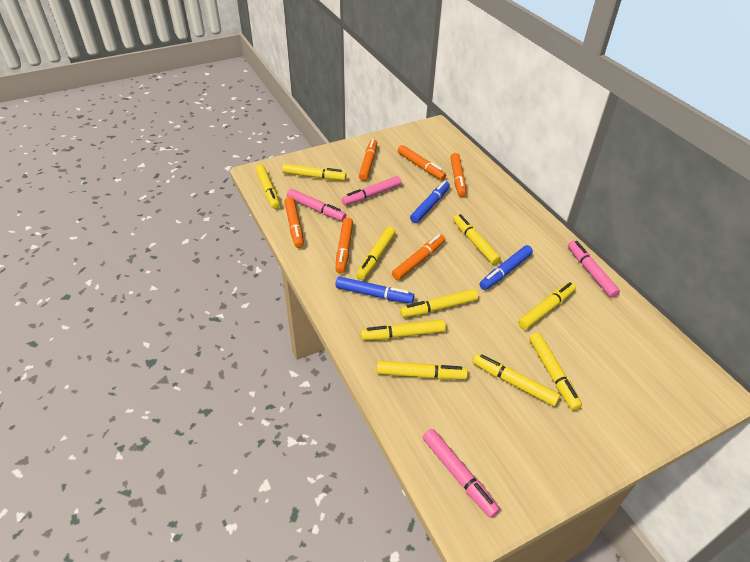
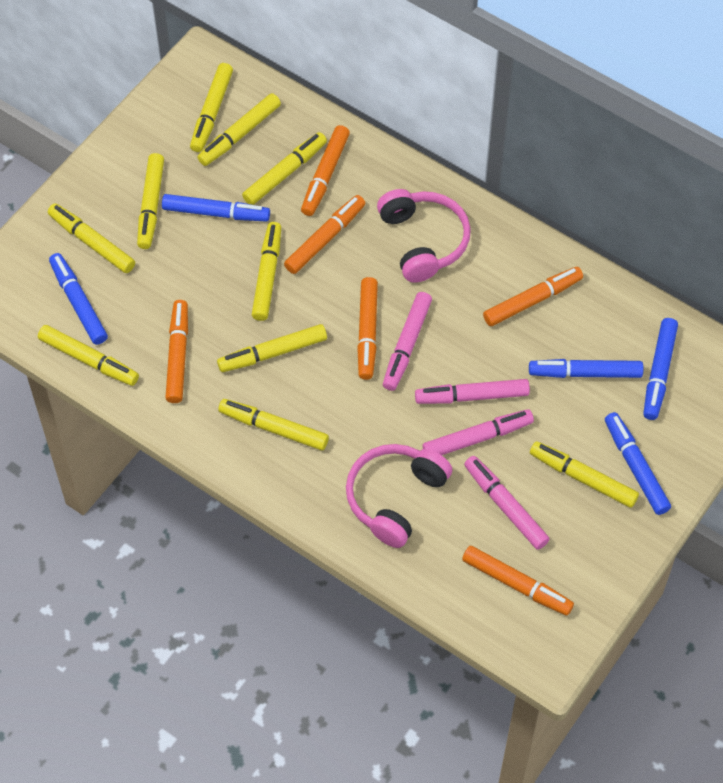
blue marker: [335,276,414,304] [410,181,450,223] [480,245,533,290] = 3 -> [49,253,108,345] [162,194,270,222] [529,359,643,378] [605,412,671,515] [643,318,678,420] = 5
pink headphones: none = 0 -> [346,444,452,548] [377,189,471,283] = 2

